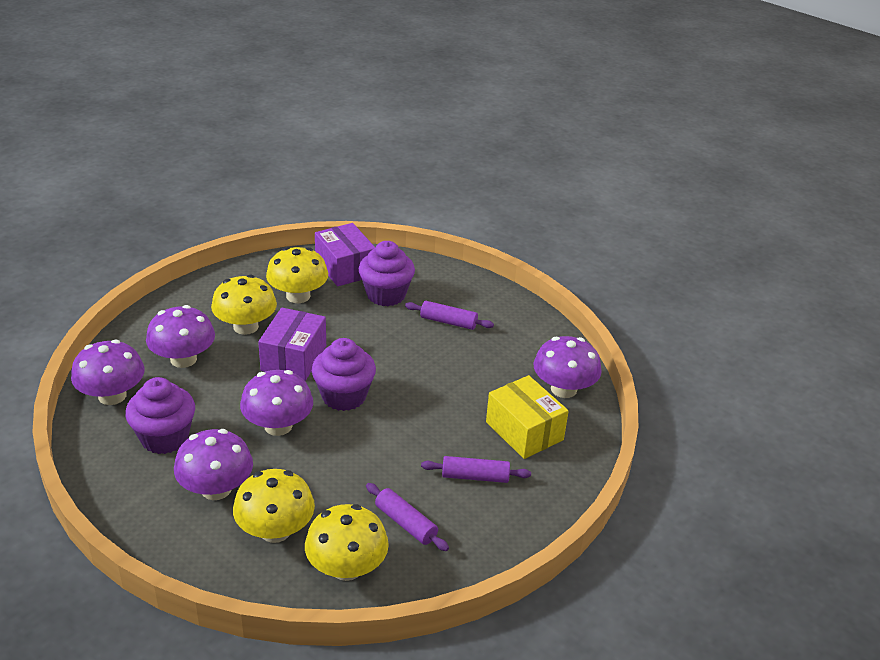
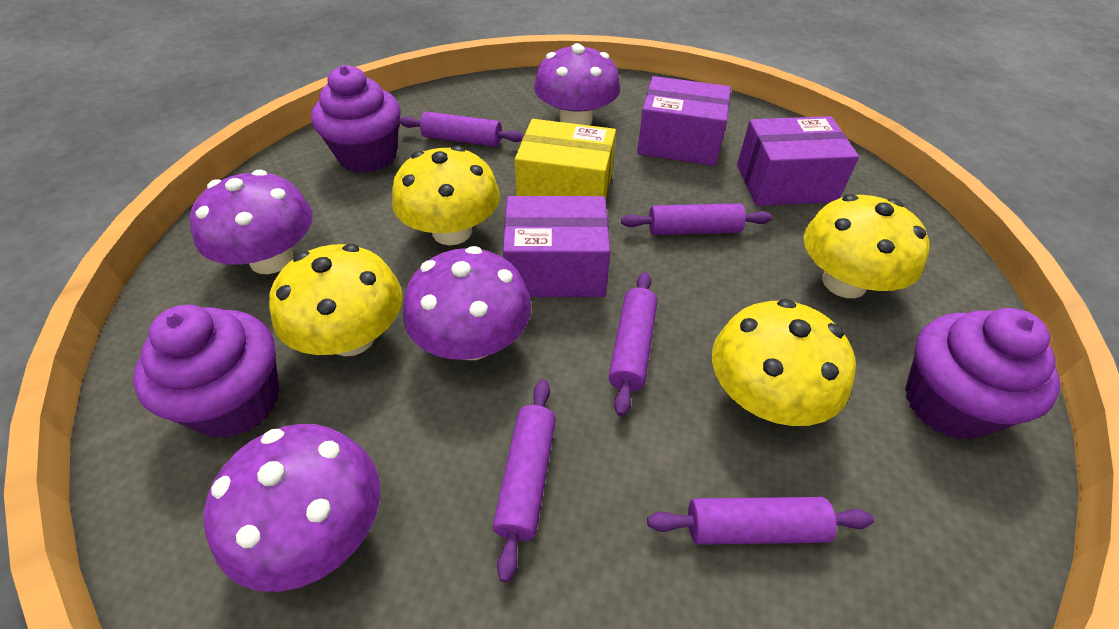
purple box: [258,308,326,381] [315,223,375,286] = 2 -> [503,196,610,297] [637,76,731,166] [737,116,859,206] = 3
purple mushroom: [71,340,145,405] [146,305,215,368] [174,429,253,500] [240,370,313,436] [533,336,602,398] = 5 -> [189,170,313,274] [203,424,380,592] [403,246,531,360] [534,43,620,125] = 4
purple rolling pin: [366,483,449,551] [405,301,494,330] [421,456,531,483] = 3 -> [399,111,524,147] [493,379,556,582] [609,272,657,416] [621,203,772,235] [647,497,874,545] = 5

